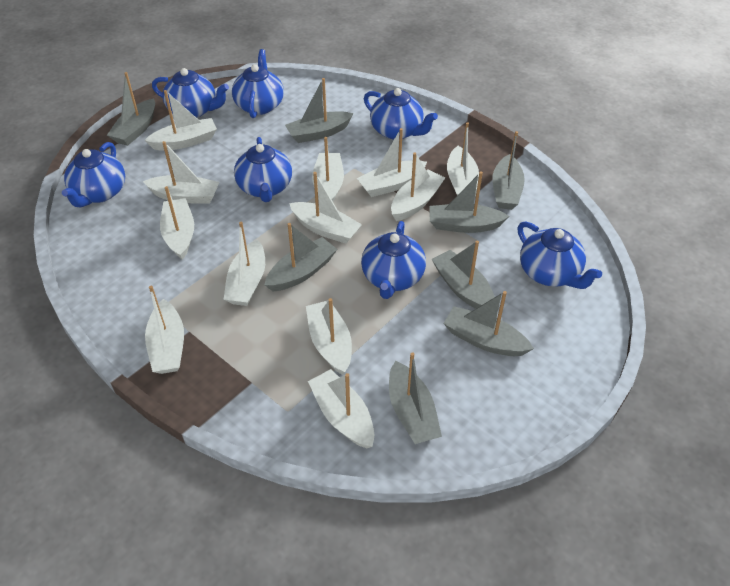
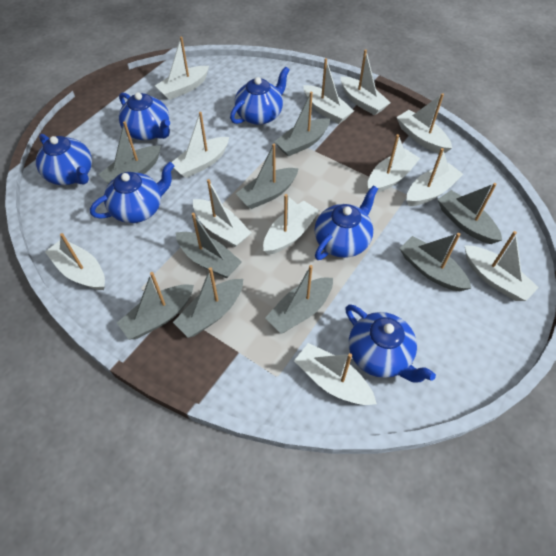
blue teapot: [62,142,125,208] [152,68,229,118] [232,49,284,118] [234,137,292,202] [361,221,426,299] [364,88,438,140] [518,221,602,289] = 7 -> [36,134,92,185] [90,162,174,223] [119,92,170,140] [230,67,289,125] [315,186,378,260] [345,304,436,383] = 6
grey boat: [107,72,155,146] [265,223,337,292] [285,78,354,143] [389,352,442,444] [430,172,509,233] [432,240,494,309] [443,291,534,356] [492,131,525,210] = 8 -> [98,121,161,184] [117,272,194,340] [173,267,243,338] [176,213,242,278] [235,144,299,209] [265,265,333,334] [274,91,330,157] [399,233,471,291] [438,183,502,244] = 9

